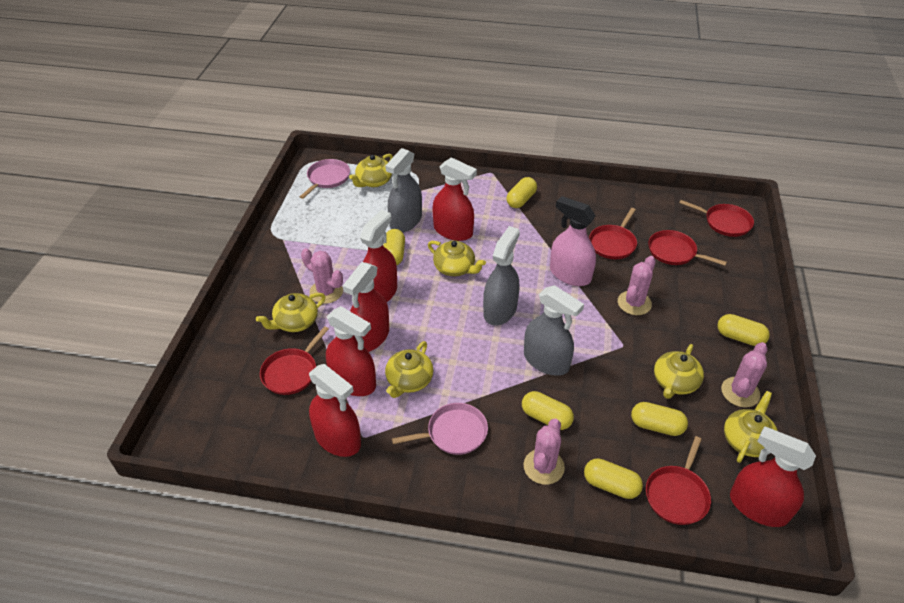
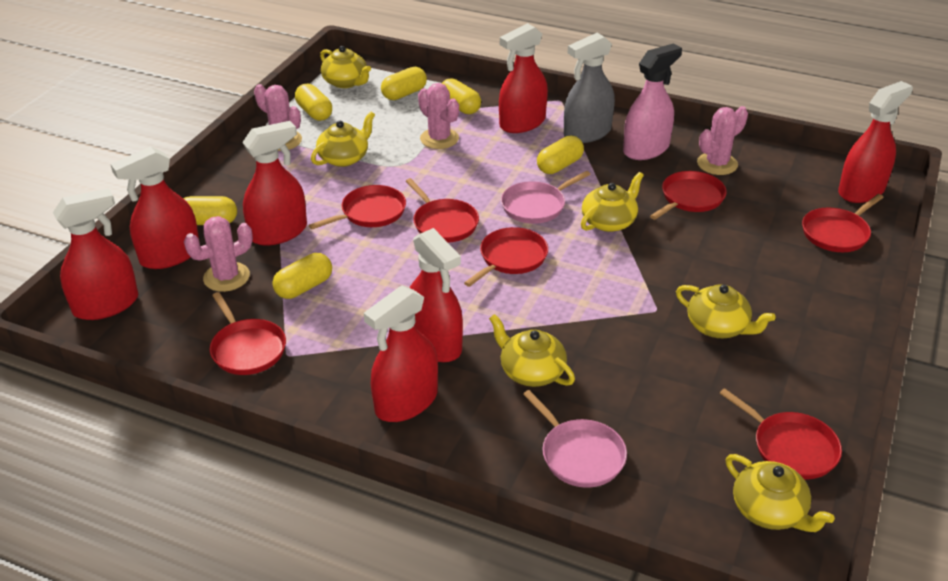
grey spray bottle: [385,148,422,232] [483,226,520,326] [524,285,584,376] = 3 -> [564,33,615,143] = 1
red pan: [260,326,329,395] [589,208,637,259] [646,436,711,525] [648,230,727,266] [679,200,754,237] = 5 -> [210,292,286,375] [309,185,406,229] [406,178,479,243] [464,227,548,287] [650,171,727,220] [720,388,842,479] [802,194,884,252] = 7
red spray bottle: [309,364,361,457] [326,306,376,396] [343,262,389,352] [360,210,397,302] [433,157,477,241] [730,426,816,527] = 6 -> [53,188,138,320] [110,146,200,269] [242,121,307,246] [364,285,438,422] [410,228,463,362] [499,23,548,133] [838,81,913,203] = 7

